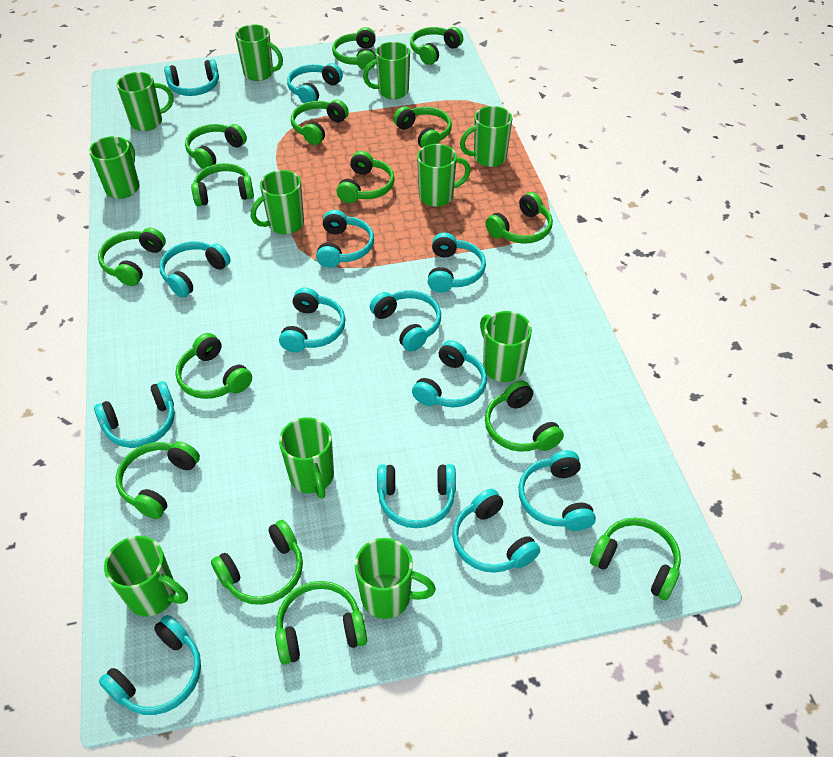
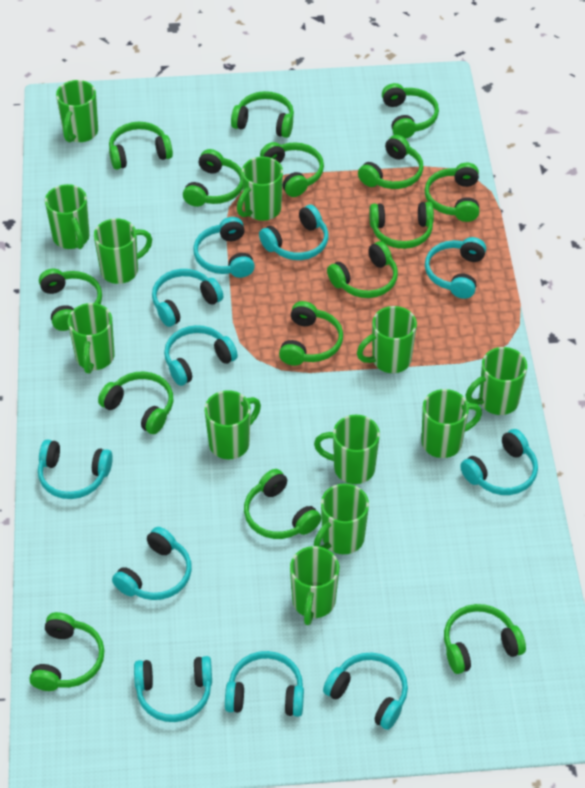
green mug: [89,136,140,199] [104,536,188,617] [117,72,174,131] [235,24,283,81] [251,170,304,234] [279,417,334,499] [354,538,436,619] [363,42,410,99] [417,144,471,207] [460,106,513,167] [480,311,532,382] = 11 -> [45,184,90,249] [56,80,98,143] [68,303,115,374] [94,218,152,284] [204,390,261,459] [237,157,283,221] [290,546,339,625] [313,484,369,554] [314,415,380,484] [357,306,417,373] [421,389,482,458] [465,347,527,415] = 12
turquoise headphones: [94,381,175,448] [99,615,201,715] [159,241,231,298] [164,59,219,96] [279,288,345,352] [287,63,343,103] [316,210,374,268] [370,290,441,352] [377,464,456,528] [412,340,487,407] [428,233,486,293] [452,489,540,573] [518,450,596,531] = 13 -> [38,439,113,499] [112,527,192,600] [134,656,212,722] [152,269,223,327] [164,325,238,386] [193,217,255,278] [225,651,304,717] [259,205,328,260] [323,653,408,730] [425,237,486,299] [460,429,538,495] = 11

